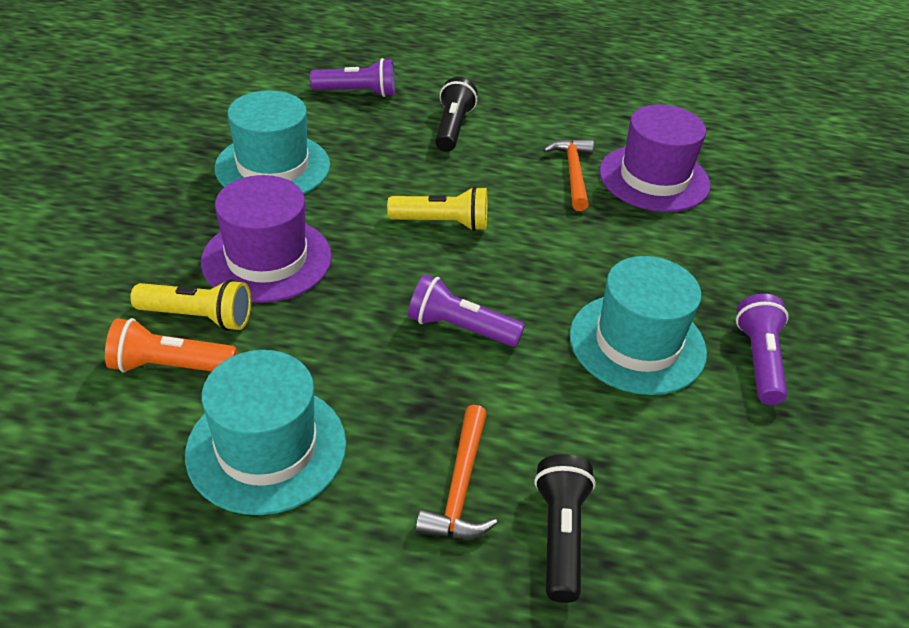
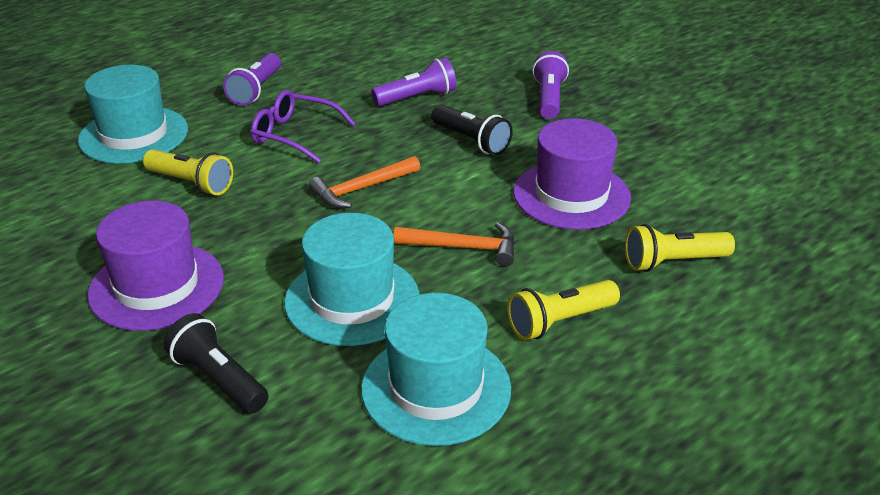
orange flashlight: [105,318,237,372] = 1 -> none = 0
purple glasses: none = 0 -> [251,90,356,163] = 1
yellow flashlight: [130,279,251,331] [387,186,487,231] = 2 -> [143,149,233,195] [507,280,620,340] [625,224,735,272] = 3

